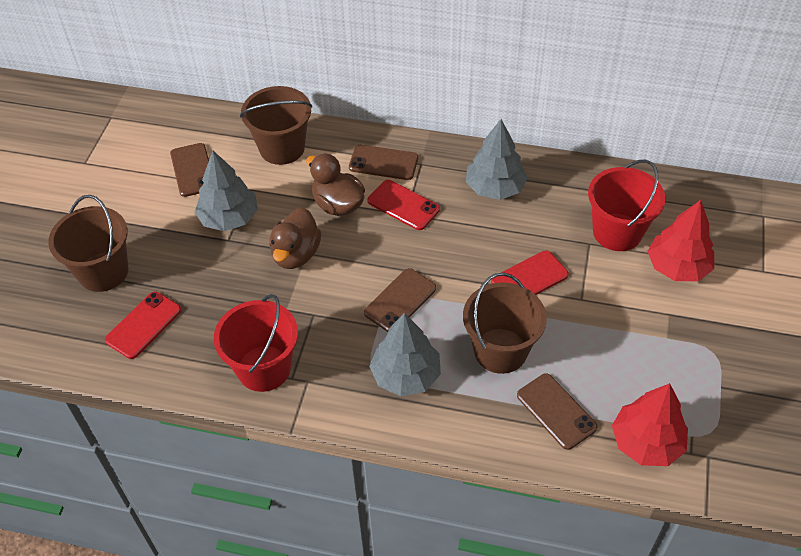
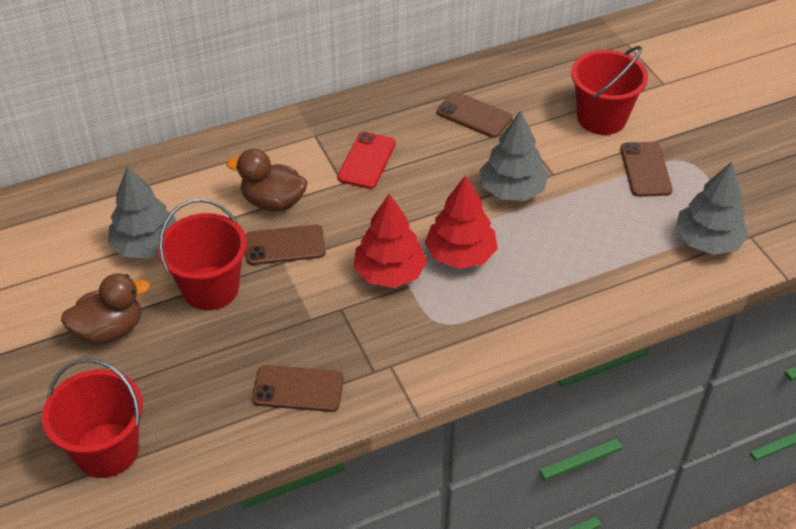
brown bucket: [48,195,128,292] [240,86,312,165] [463,273,547,374] = 3 -> none = 0
red bucket: [214,294,298,392] [588,160,665,251] = 2 -> [42,358,143,478] [158,199,247,311] [571,46,648,135] = 3
red phone: [105,291,181,359] [368,180,440,230] [491,250,569,295] = 3 -> [337,132,396,189] = 1

